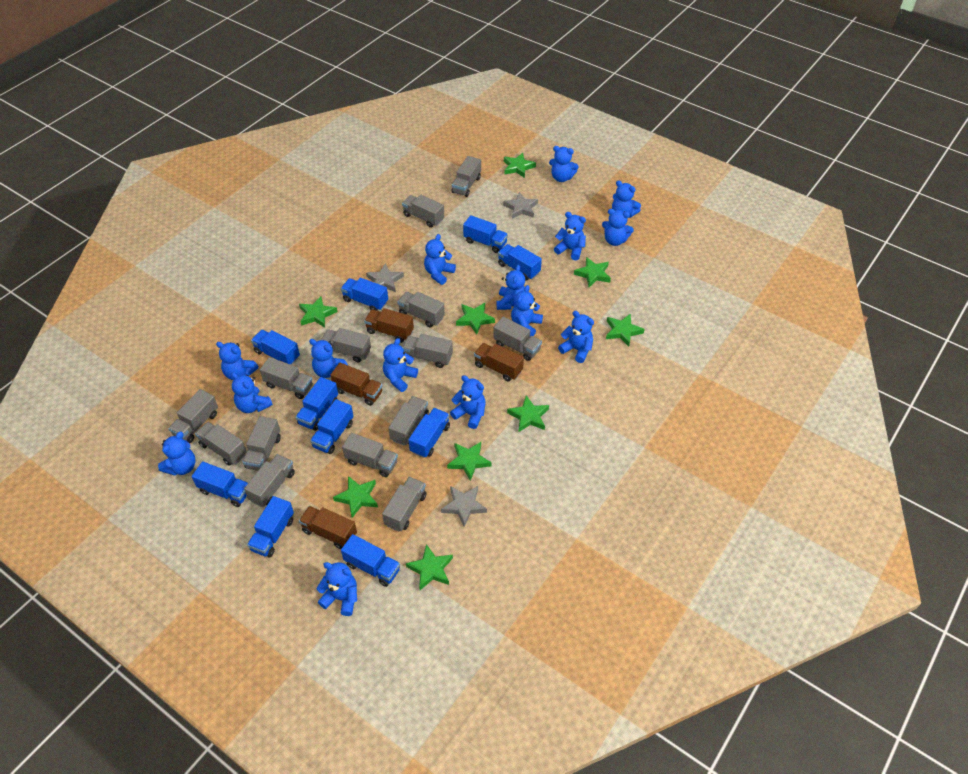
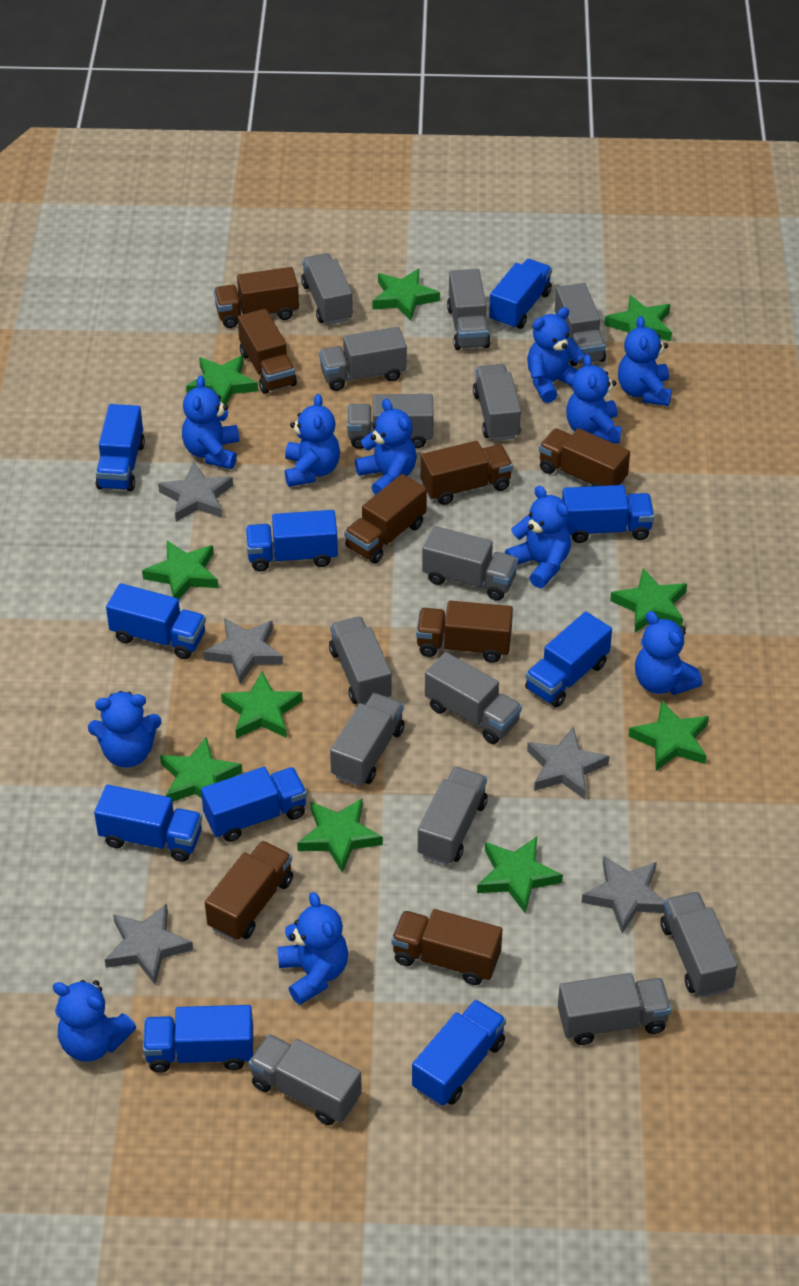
blue teddy bear: [158,432,195,475] [216,342,259,380] [231,372,273,413] [309,339,348,378] [316,562,357,616] [383,338,418,392] [424,234,456,285] [450,375,486,429] [496,265,525,310] [511,285,543,336] [549,146,579,182] [554,212,586,260] [558,311,594,363] [602,209,634,246] [612,181,641,218] = 15 -> [53,980,136,1062] [88,691,161,768] [182,375,239,469] [277,892,348,1005] [285,394,340,487] [355,399,417,495] [505,486,571,588] [527,307,585,403] [566,354,622,444] [618,316,672,406] [635,611,702,695] = 11
brown truck: [299,506,357,549] [330,363,383,406] [364,308,414,343] [474,343,524,381] = 4 -> [205,841,293,941] [214,267,299,328] [238,309,297,394] [344,474,427,564] [391,909,502,985] [416,601,513,663] [421,441,513,505] [539,428,630,486] = 8
green star: [299,296,337,328] [333,476,378,518] [406,544,453,590] [447,442,491,481] [456,303,495,334] [504,153,536,178] [507,395,549,432] [574,257,611,287] [606,313,645,347] = 9 -> [142,540,218,599] [160,737,242,802] [186,355,258,405] [221,671,303,739] [297,799,383,873] [372,269,440,321] [477,837,563,913] [604,295,672,341] [610,568,687,633] [628,700,709,771] = 10
grey star: [366,263,404,292] [441,486,487,527] [503,192,538,219] = 3 -> [104,904,193,985] [158,462,233,522] [203,618,283,684] [527,727,609,799] [582,856,665,934] = 5

